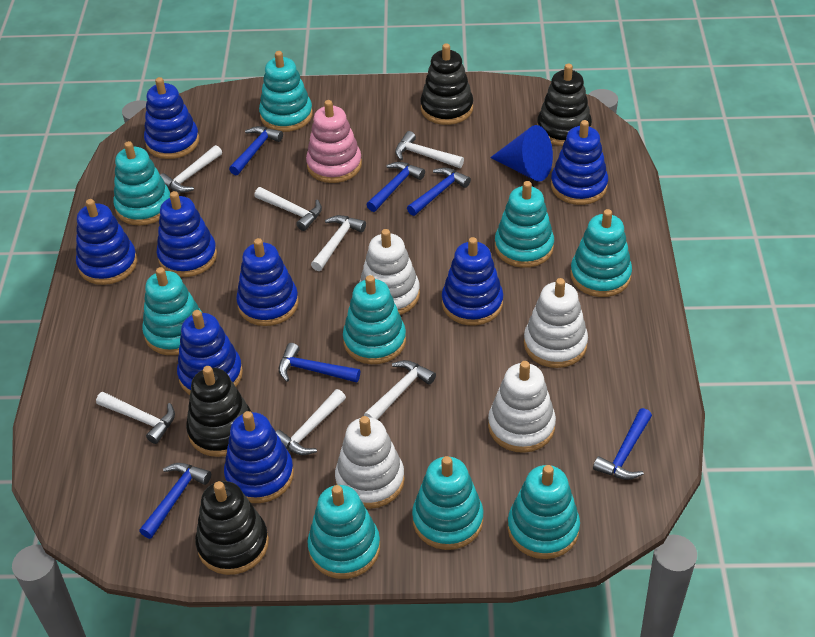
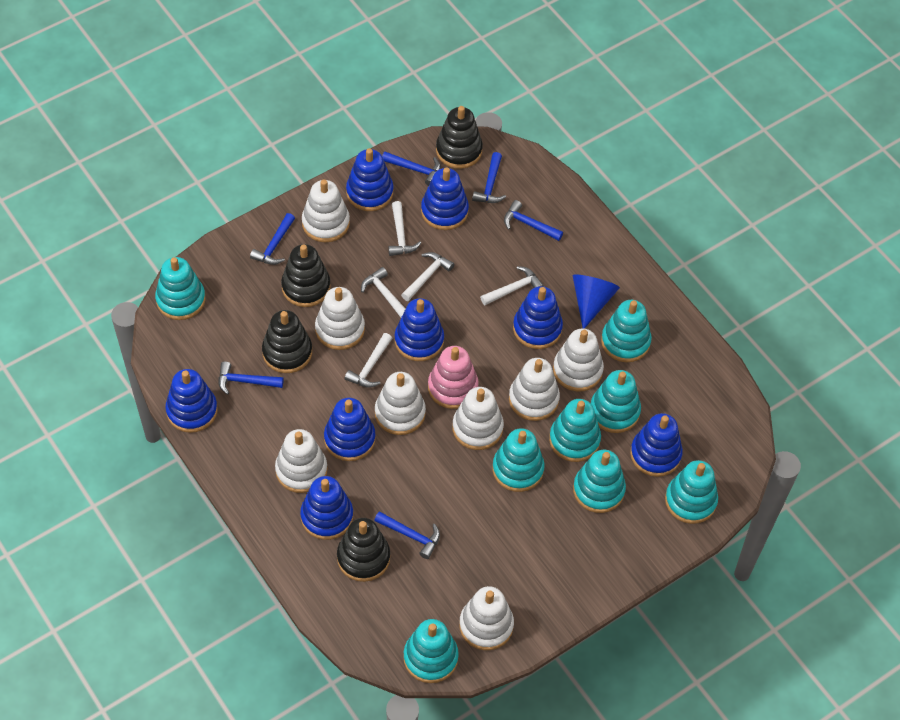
turquoise stacking toy: [113,141,170,226] [142,267,202,355] [259,51,313,132] [307,485,380,579] [343,275,406,364] [412,456,484,550] [495,181,554,268] [508,465,580,559] [570,209,632,297] = 9 -> [155,257,206,320] [403,619,459,683] [492,428,545,492] [549,399,601,462] [573,450,626,513] [591,370,641,433] [601,300,652,362] [665,460,718,524] = 8
white hammer: [96,392,175,444] [160,145,222,193] [254,187,322,231] [276,389,346,455] [311,215,366,271] [364,360,436,420] [395,131,464,168] = 7 -> [345,333,393,388] [361,267,406,317] [388,201,421,256] [401,252,454,301] [480,266,544,305] = 5
white stacking toy: [335,416,405,509] [360,229,420,315] [488,361,556,453] [524,278,588,368] = 4 -> [275,429,327,493] [302,180,350,242] [315,287,365,350] [375,372,426,435] [452,387,504,450] [459,586,514,650] [509,358,560,421] [553,329,604,391] = 8

